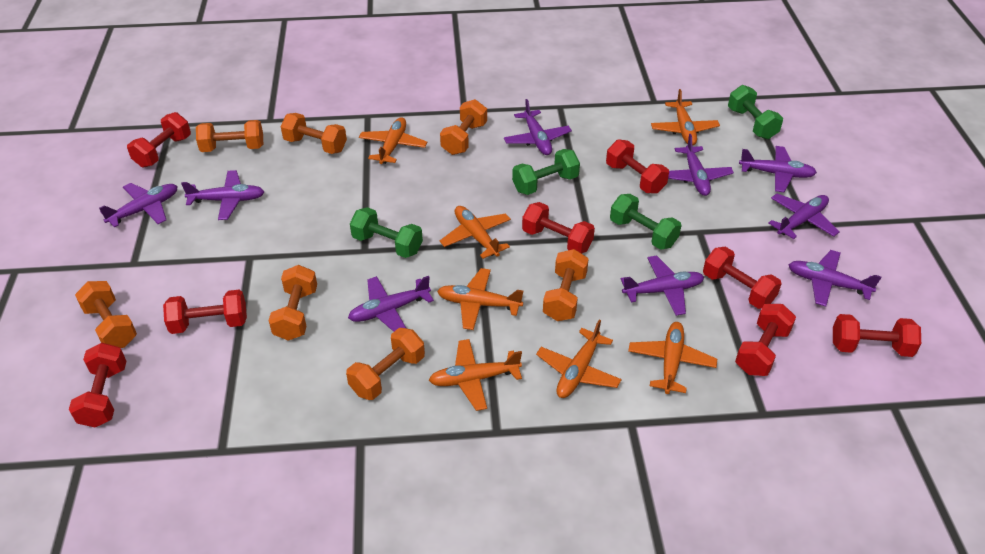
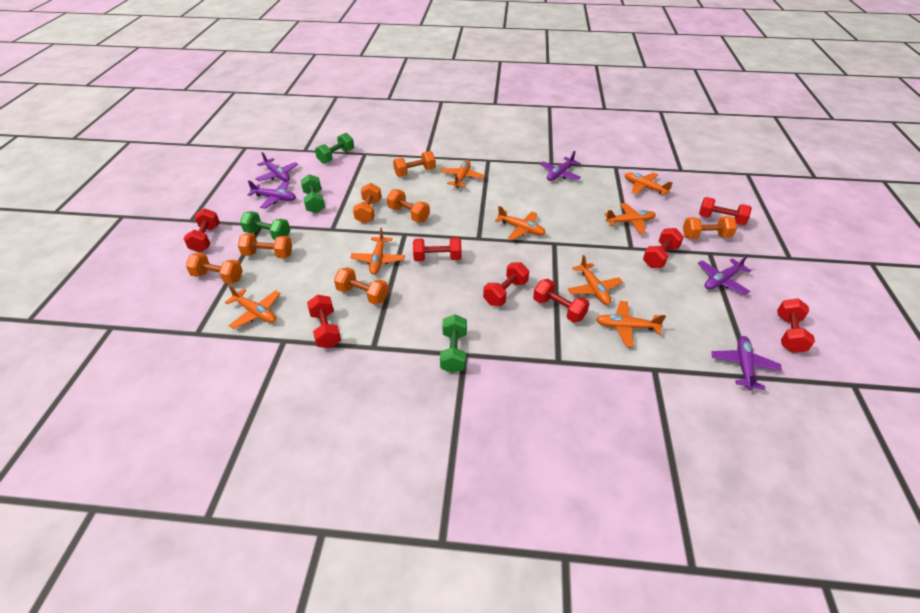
orange plane: [359,117,428,164] [429,339,522,411] [437,268,523,330] [440,206,511,259] [536,319,622,398] [628,322,717,394] [651,89,720,146] = 7 -> [225,285,281,329] [350,227,405,275] [440,160,485,188] [495,206,546,240] [568,255,623,305] [596,301,666,347] [604,203,656,234] [625,172,672,195] = 8
purple plane: [99,183,177,227] [181,170,264,220] [348,276,434,332] [504,99,572,155] [621,256,704,316] [668,134,734,196] [739,146,817,192] [768,194,840,239] [788,250,881,307] = 9 -> [247,181,296,209] [255,152,298,182] [540,151,581,181] [698,255,752,295] [711,336,782,390] = 5

